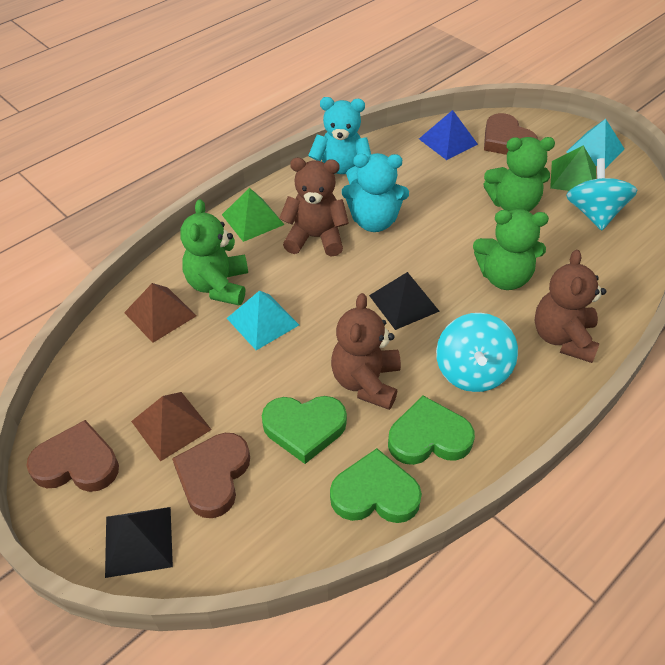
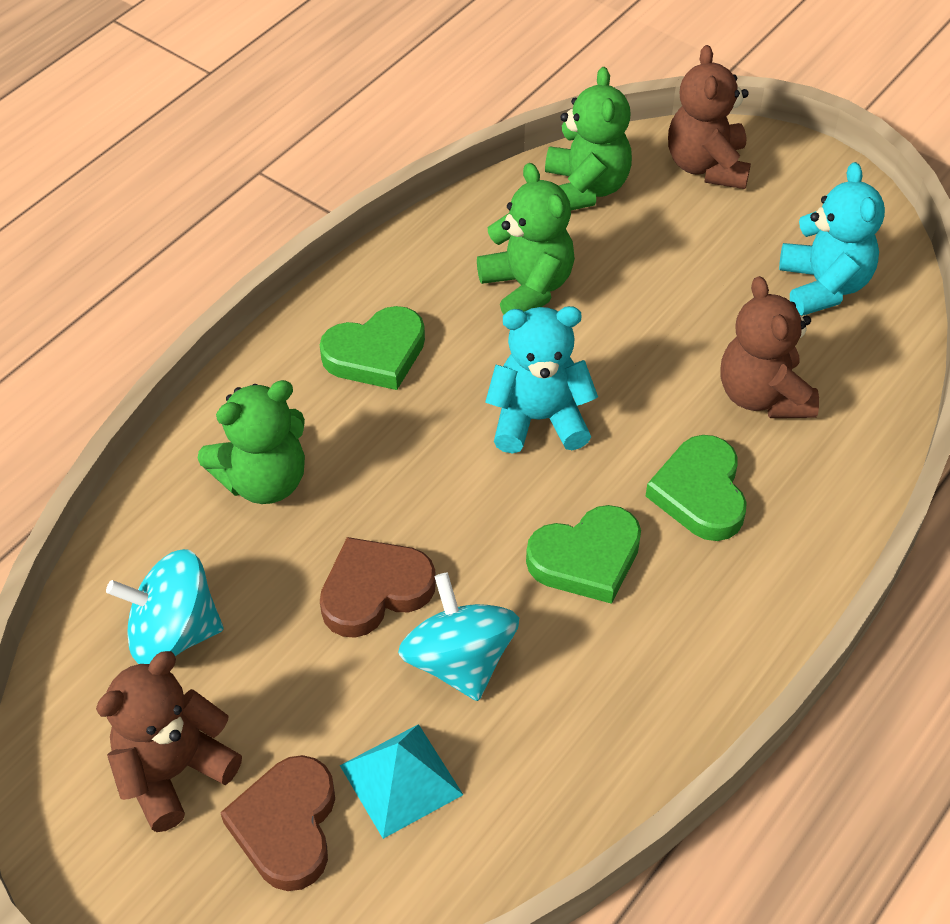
black pyramid: [105,507,173,578] [369,272,440,330] = 2 -> none = 0
blue pyramid: [419,110,478,160] = 1 -> none = 0
brown heart: [26,420,119,492] [172,433,250,518] [484,113,538,155] = 3 -> [220,755,335,891] [320,537,436,638] = 2
brown pyramid: [124,283,197,343] [131,392,212,462] = 2 -> none = 0
green pyramid: [222,188,285,242] [550,146,596,191] = 2 -> none = 0
turquoise pyramid: [227,290,299,350] [567,119,624,169] = 2 -> [340,724,463,839] = 1

